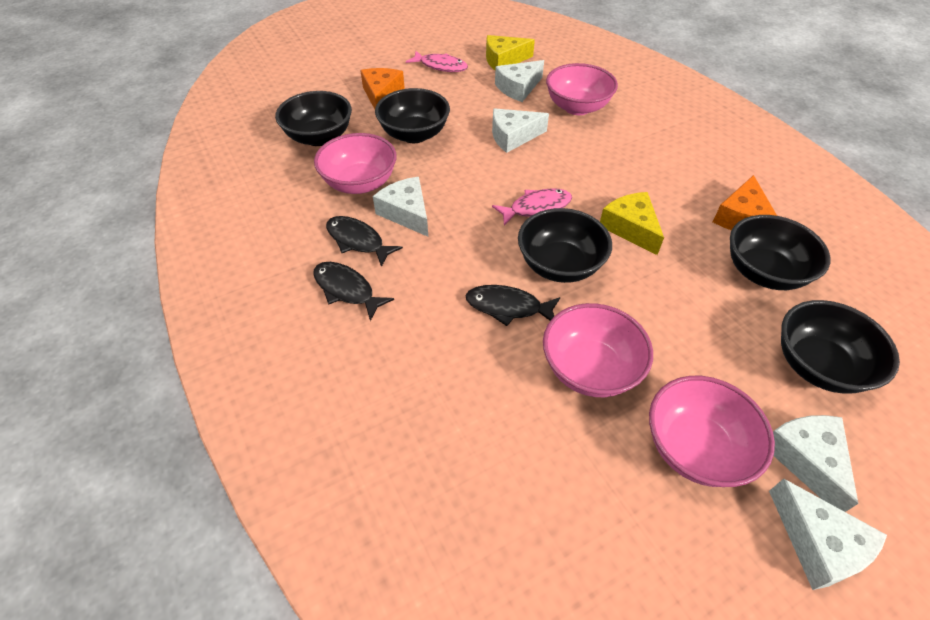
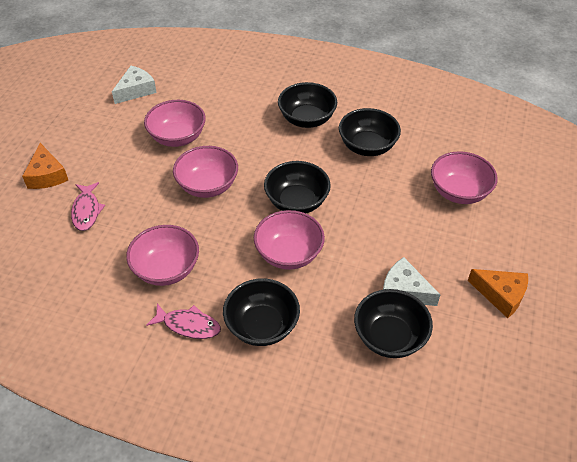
black fish: [313,262,394,321] [326,216,403,267] [466,285,560,326] = 3 -> none = 0
pink bowl: [314,133,397,194] [543,303,653,397] [546,63,618,115] [649,376,775,487] = 4 -> [126,225,199,286] [144,100,206,147] [173,146,238,198] [254,210,325,270] [431,151,498,204] = 5
white cheese: [373,177,428,237] [492,108,549,153] [495,60,544,102] [769,478,887,590] [773,415,858,512] = 5 -> [112,66,157,104] [383,257,440,306] = 2
yellow cheese: [486,35,535,70] [600,192,664,255] = 2 -> none = 0

